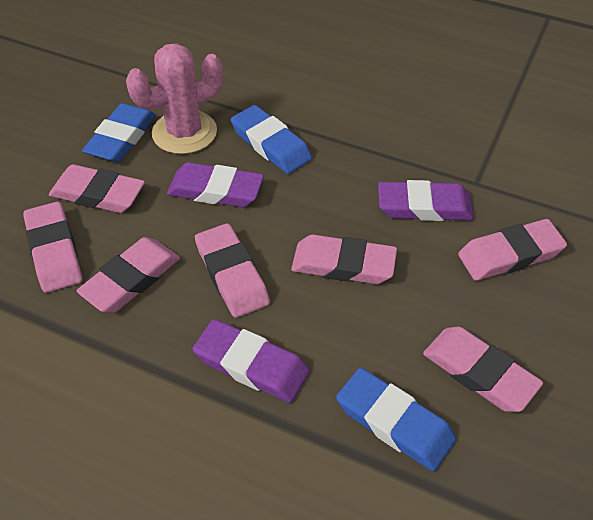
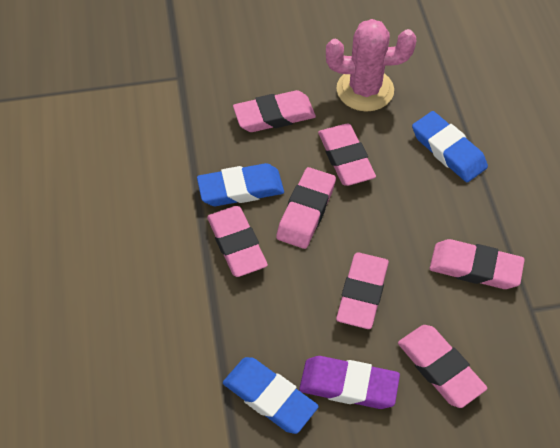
purple eraser: [167,162,264,207] [193,319,310,403] [378,180,474,221] = 3 -> [299,356,400,409] = 1

